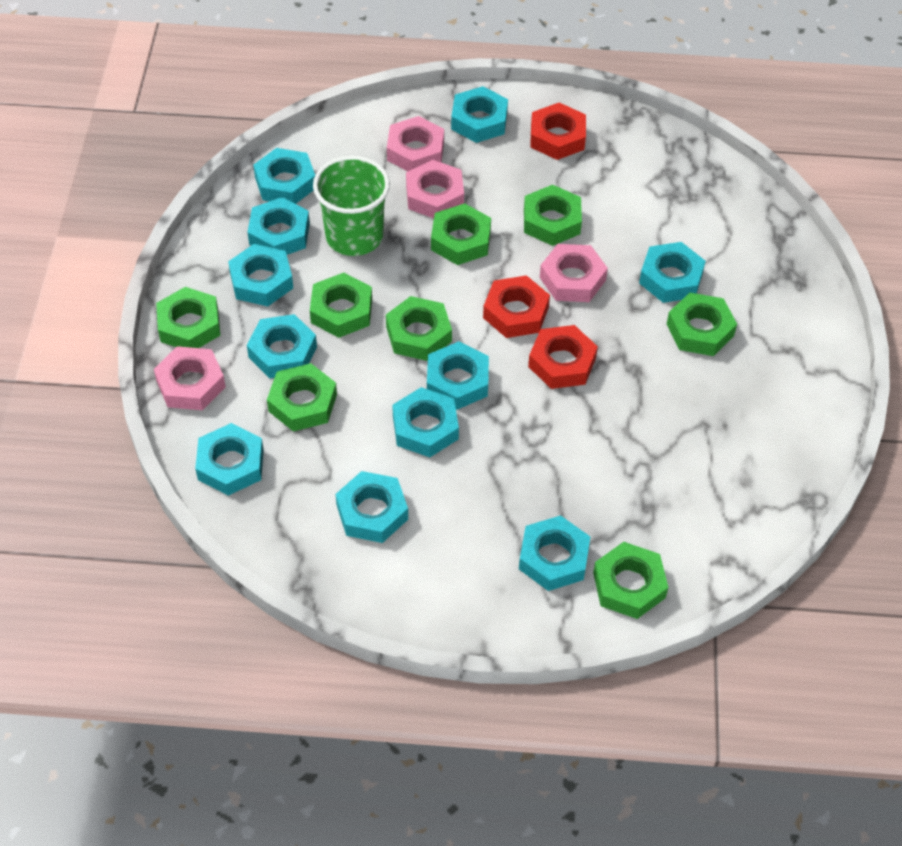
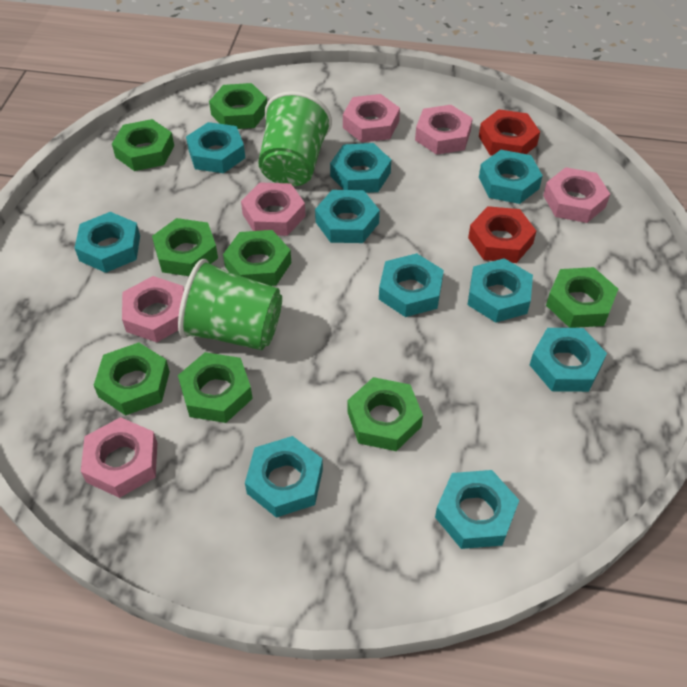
green cup: [313,156,390,256] = 1 -> [178,259,282,350] [258,91,332,186] = 2
pink nut: [154,346,226,410] [387,116,444,171] [406,160,464,218] [539,244,608,302] = 4 -> [81,417,157,498] [122,276,184,342] [241,183,306,236] [343,94,400,143] [415,105,473,155] [543,167,610,223] = 6
red nut: [483,275,550,338] [528,325,598,389] [530,102,586,160] = 3 -> [468,206,536,263] [479,109,540,156] = 2
turquoise nut: [195,423,264,496] [228,244,293,306] [247,197,310,255] [247,314,317,378] [253,148,315,204] [336,471,408,543] [392,387,459,457] [427,341,489,410] [451,86,508,143] [519,515,590,591] [639,242,706,303] = 11 -> [75,212,140,273] [186,122,245,173] [245,436,323,518] [315,190,380,243] [330,143,391,193] [379,253,444,317] [435,470,519,549] [468,258,533,323] [479,150,543,204] [530,328,607,392] = 10

